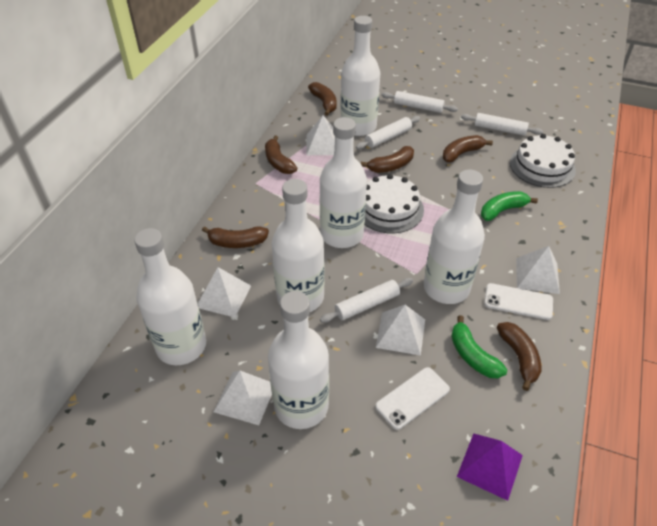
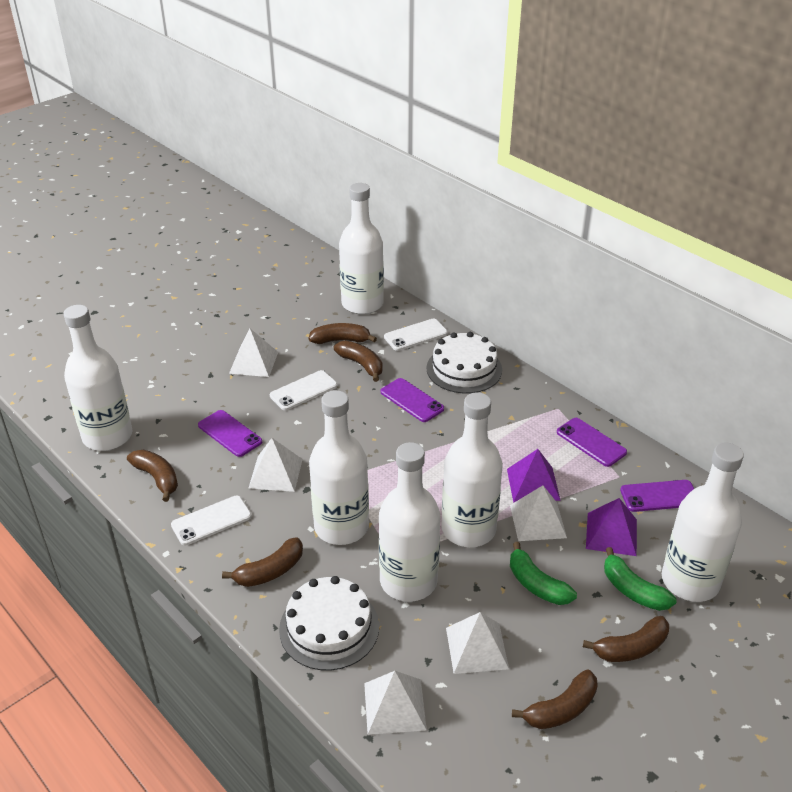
purple phone: none = 0 -> [198,410,262,457] [380,378,444,422] [557,418,627,467] [620,480,694,512] = 4
purple pyramid: [457,433,523,501] = 1 -> [507,449,561,502] [586,498,637,556] = 2
white phone: [375,367,450,430] [484,283,553,320] = 2 -> [171,496,252,545] [270,370,337,410] [384,319,447,351] = 3
white rolling pin: [320,278,413,323] [356,116,420,149] [381,91,458,113] [461,113,543,136] = 4 -> none = 0

